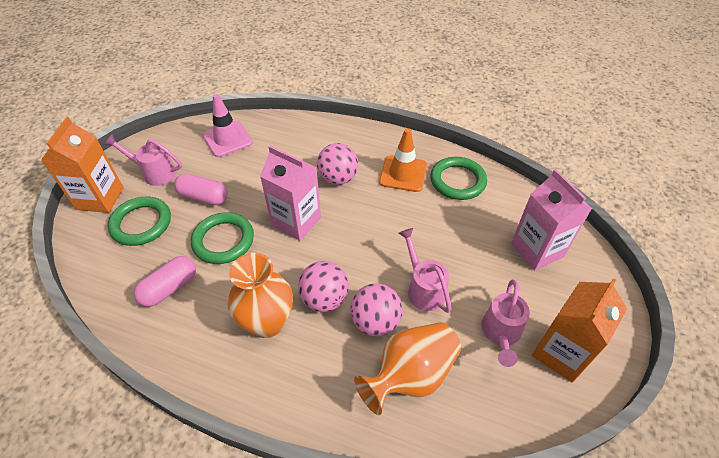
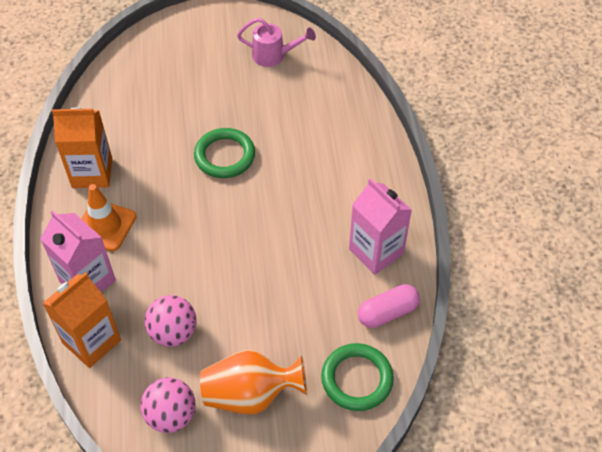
green ring: [108,197,171,246] [191,212,254,264] [430,157,487,200] = 3 -> [194,128,255,178] [321,343,394,411] = 2
orange vase: [228,253,293,338] [354,322,461,415] = 2 -> [200,350,307,414] = 1
pink ball: [298,261,349,312] [317,143,358,185] [350,283,403,336] = 3 -> [141,377,196,433] [145,295,197,347] = 2
pink capsule: [134,256,196,307] [174,173,228,205] = 2 -> [358,284,420,328] = 1
pink traffic cone: [203,94,253,157] = 1 -> none = 0
pink watering can: [104,134,182,186] [399,228,451,313] [481,279,530,367] = 3 -> [237,18,316,67] = 1

